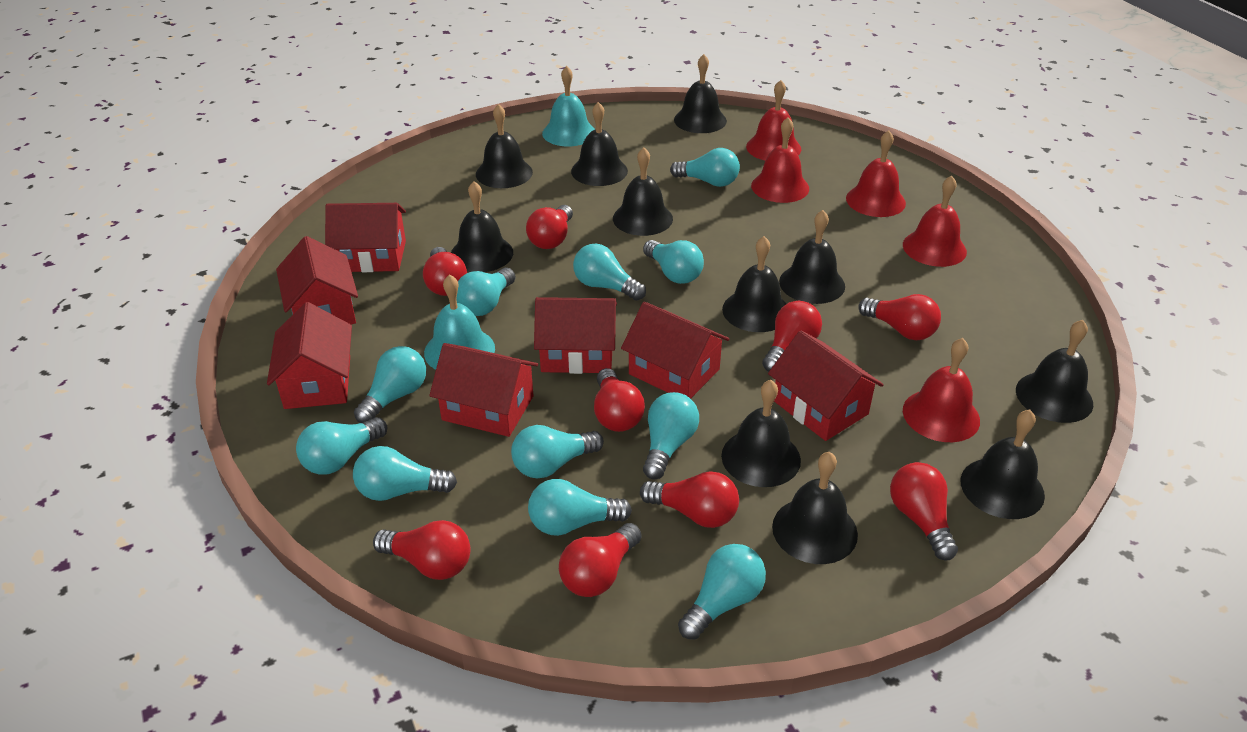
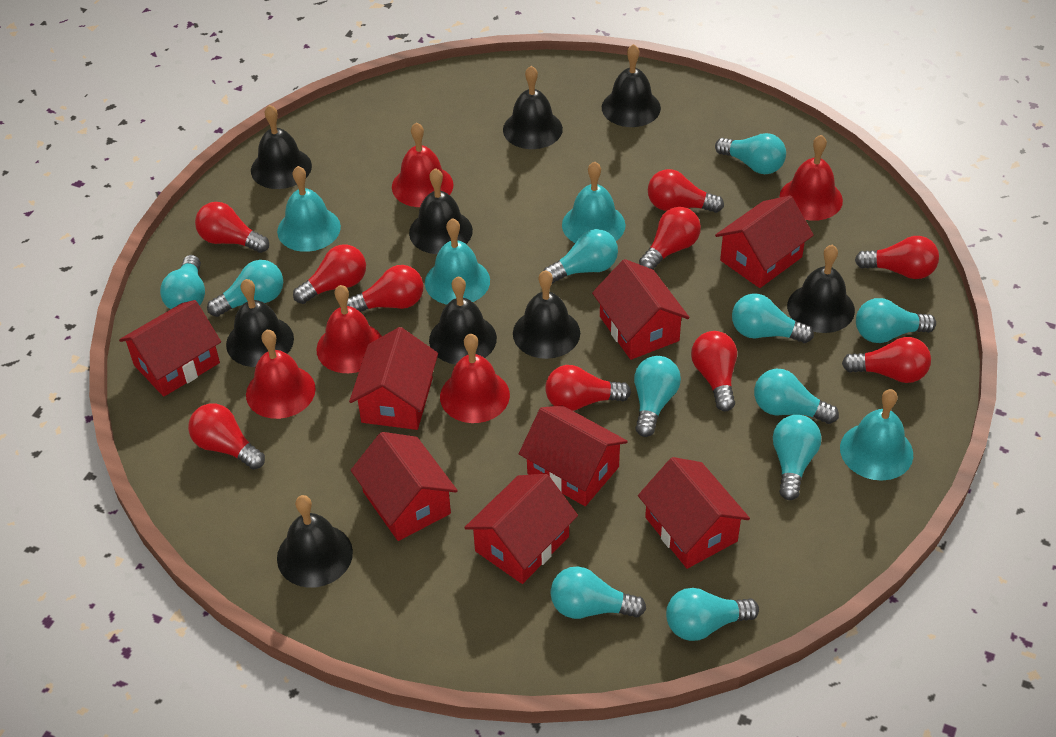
black bell: [451,181,513,272] [476,104,533,188] [571,102,628,186] [613,147,673,236] [674,54,727,133] [721,380,801,487] [722,236,786,332] [772,452,858,564] [779,210,845,304] [960,410,1045,519] [1016,320,1093,423] = 11 -> [226,279,294,367] [251,105,312,189] [277,495,353,588] [409,168,473,254] [429,277,497,364] [503,66,563,149] [513,270,580,359] [602,44,661,127] [787,245,855,333] = 9
red house: [267,302,352,409] [276,236,358,324] [325,203,406,272] [429,343,538,437] [534,297,617,374] [621,302,729,399] [768,330,884,441] = 7 -> [119,300,221,397] [349,327,438,430] [351,432,458,541] [464,474,578,584] [519,406,628,506] [592,259,690,360] [638,457,750,569] [715,195,814,288] = 8
red light bulb: [373,520,471,580] [423,247,467,296] [526,205,573,249] [559,523,642,597] [594,368,645,432] [640,471,739,528] [762,301,822,372] [858,294,941,340] [890,462,958,560] = 9 -> [188,403,265,470] [195,202,269,253] [293,245,366,304] [347,265,423,312] [545,365,631,411] [639,207,701,270] [648,169,724,213] [691,331,737,411] [842,337,931,383] [855,236,939,279] = 10
turquoise bell: [424,274,495,370] [542,66,595,146] = 2 -> [277,166,341,252] [425,218,490,305] [562,161,626,243] [840,389,913,481] = 4

